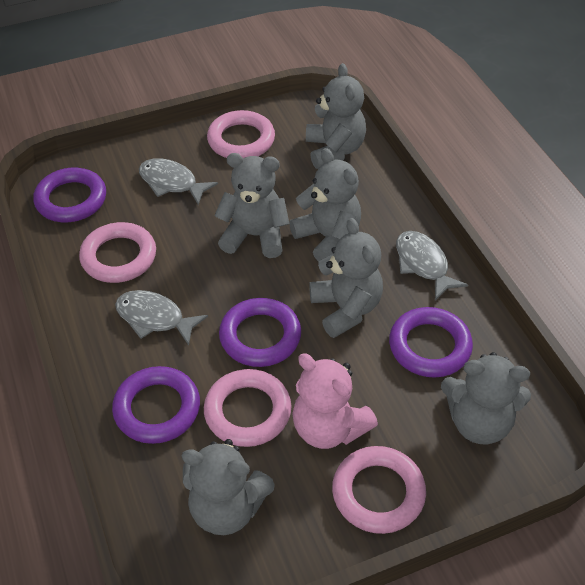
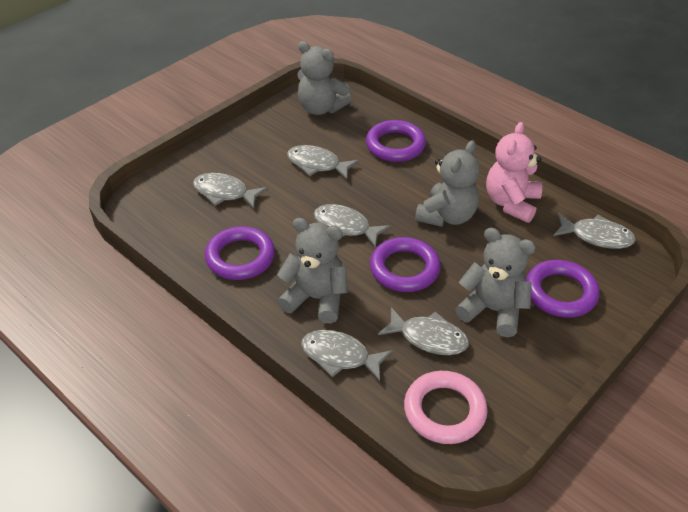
grey fish: [115,290,208,346] [139,158,218,205] [396,231,468,300] = 3 -> [193,173,267,209] [287,145,359,180] [301,330,393,381] [314,204,391,248] [378,307,469,355] [553,213,636,249] = 6
grey teddy bear: [182,439,275,535] [214,153,290,258] [289,148,361,262] [306,63,366,169] [309,218,383,338] [441,352,531,444] = 6 -> [277,218,348,323] [297,41,352,115] [415,140,480,227] [455,228,536,337] = 4
pink ring: [79,222,156,283] [204,369,292,447] [207,110,275,158] [332,446,426,534] = 4 -> [404,371,488,444] = 1

